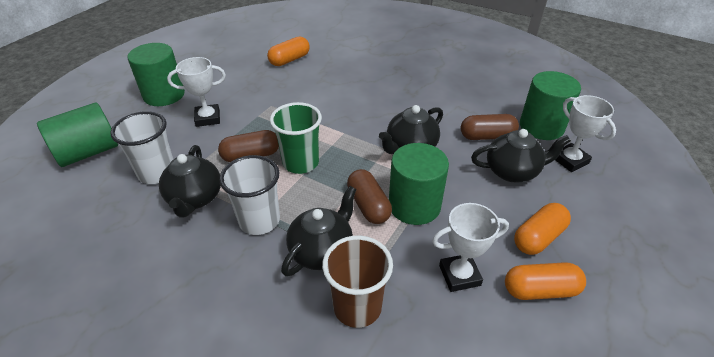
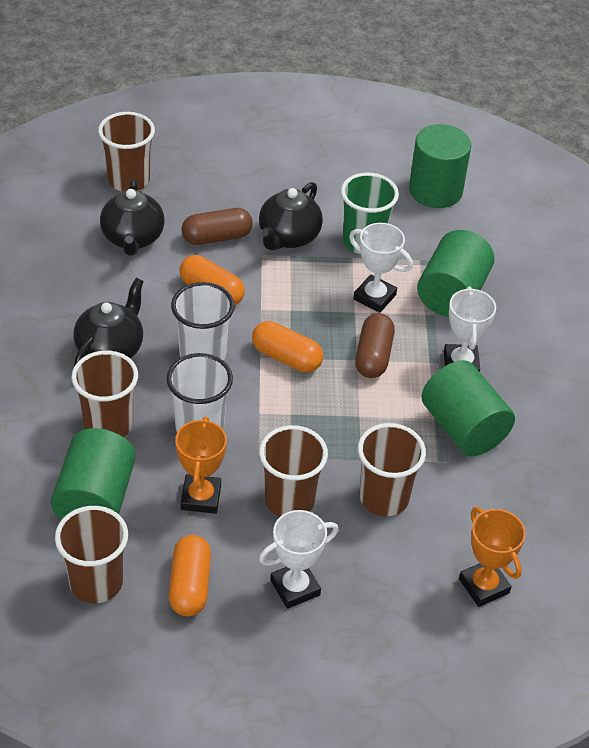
black teapot: [159,145,221,218] [281,186,357,276] [379,105,443,154] [471,129,571,182] = 4 -> [73,278,144,366] [100,179,165,256] [259,182,323,250] = 3
brown capsule: [218,130,279,162] [347,169,392,224] [461,114,519,140] = 3 -> [181,208,253,245] [355,313,395,378] = 2
brown cup: [322,235,393,328] = 1 -> [55,506,128,603] [71,351,138,437] [98,112,155,191] [259,425,328,517] [358,423,426,516] = 5
orange trophy: none = 0 -> [175,416,227,514] [459,507,526,607] = 2

